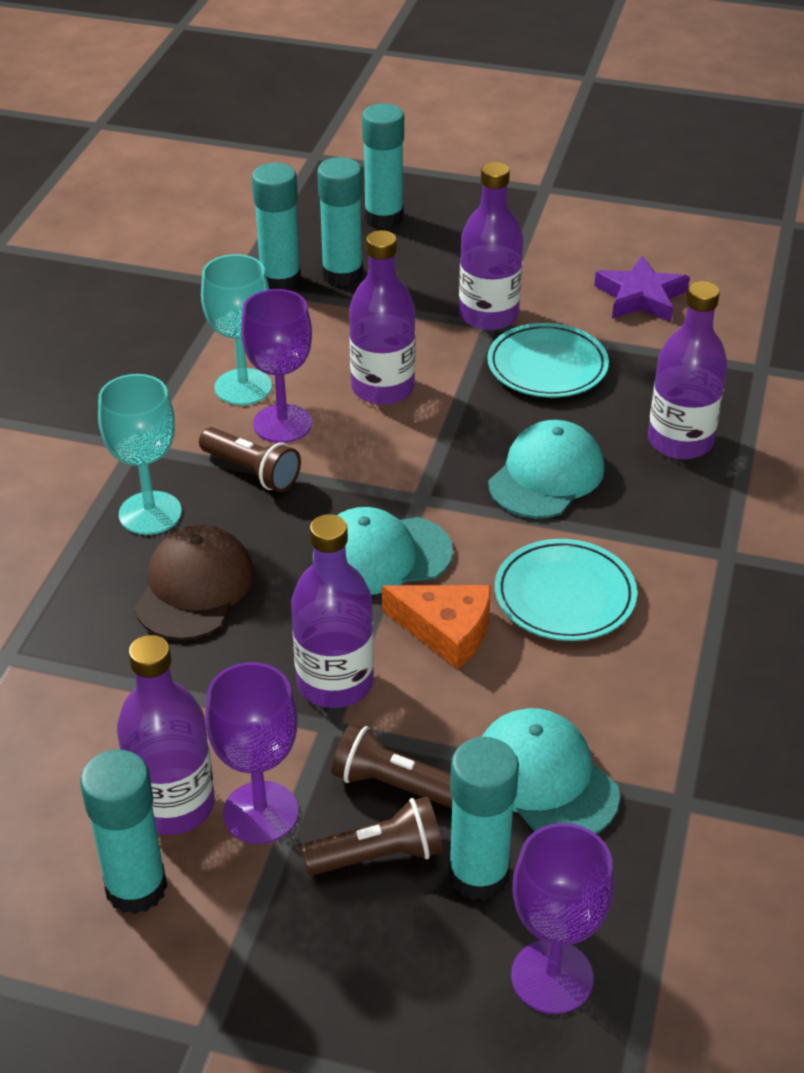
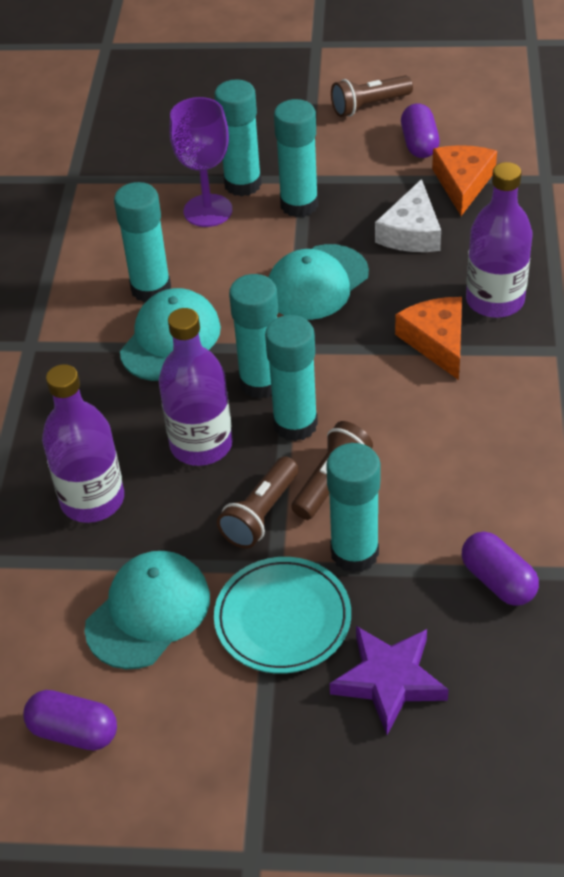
brown cap: [134,525,254,640] = 1 -> none = 0
orange cheese: [382,585,491,669] = 1 -> [395,297,462,380] [432,145,497,216] = 2
purple bottle: [117,635,215,835] [291,514,374,708] [349,230,416,405] [459,162,523,330] [648,281,728,459] = 5 -> [42,364,124,523] [159,308,233,466] [466,162,532,318] = 3
purple capsule: none = 0 -> [24,690,117,751] [401,103,440,158] [462,532,539,606] = 3
purple goblet: [205,662,298,844] [241,289,312,443] [511,823,614,1014] = 3 -> [170,97,232,227] = 1
turquoise glue stick: [80,750,167,914] [252,163,301,290] [317,157,363,287] [362,104,404,229] [449,737,519,901] = 5 -> [114,182,171,303] [214,79,262,197] [229,274,278,399] [265,315,318,441] [274,99,318,218] [326,443,381,573] = 6
turquoise goblet: [98,374,182,535] [201,254,272,405] = 2 -> none = 0
turquoise plate: [487,323,609,397] [495,539,637,641] = 2 -> [214,557,351,674] = 1
white cheese: none = 0 -> [375,179,441,252] = 1

